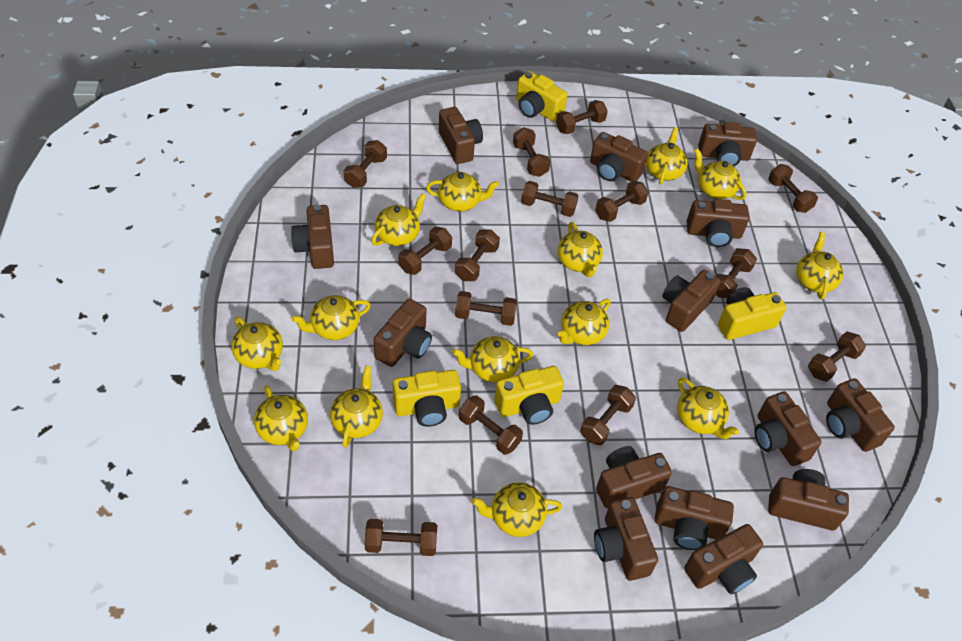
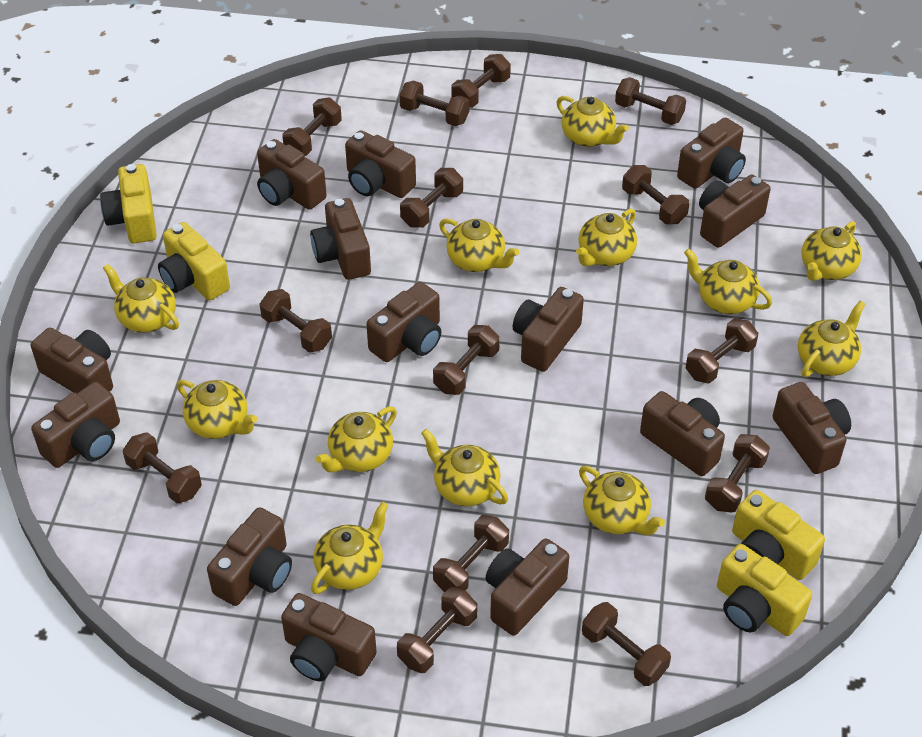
yellow teapot: [231,317,283,371] [254,385,308,451] [292,295,371,340] [330,366,383,448] [371,193,426,246] [426,172,499,212] [452,336,533,383] [472,482,562,537] [558,222,603,277] [558,299,611,345] [646,127,688,184] [677,378,739,439] [694,148,747,200] [796,232,843,300] = 14 -> [103,264,179,333] [177,380,257,439] [311,502,388,594] [315,406,397,472] [421,429,508,506] [439,218,519,272] [556,96,629,147] [576,209,637,266] [579,466,665,535] [684,249,772,314] [798,301,865,377] [802,221,862,281] = 12

